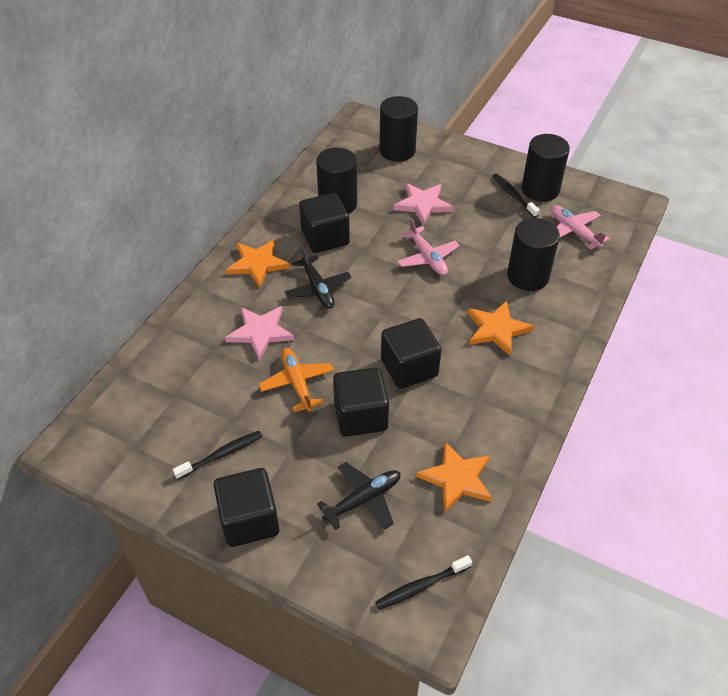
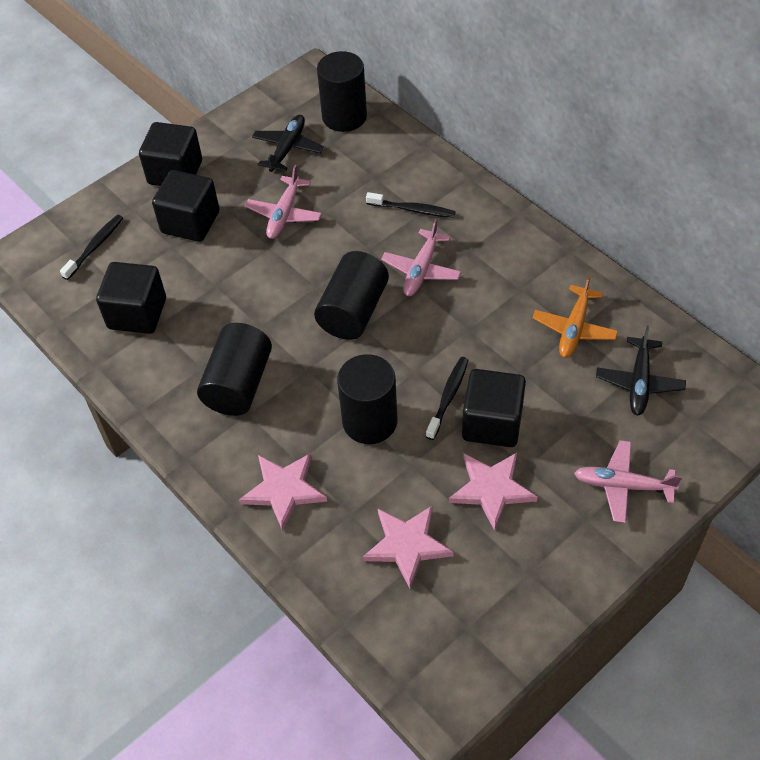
orange star: [226,239,290,288] [416,441,492,512] [468,301,534,355] = 3 -> none = 0
pink plane: [397,218,460,276] [551,205,610,250] = 2 -> [245,165,322,239] [381,219,461,296] [574,440,682,523] = 3
pink star: [225,306,294,360] [394,183,453,225] = 2 -> [239,453,327,531] [362,506,454,588] [449,453,538,531] = 3

